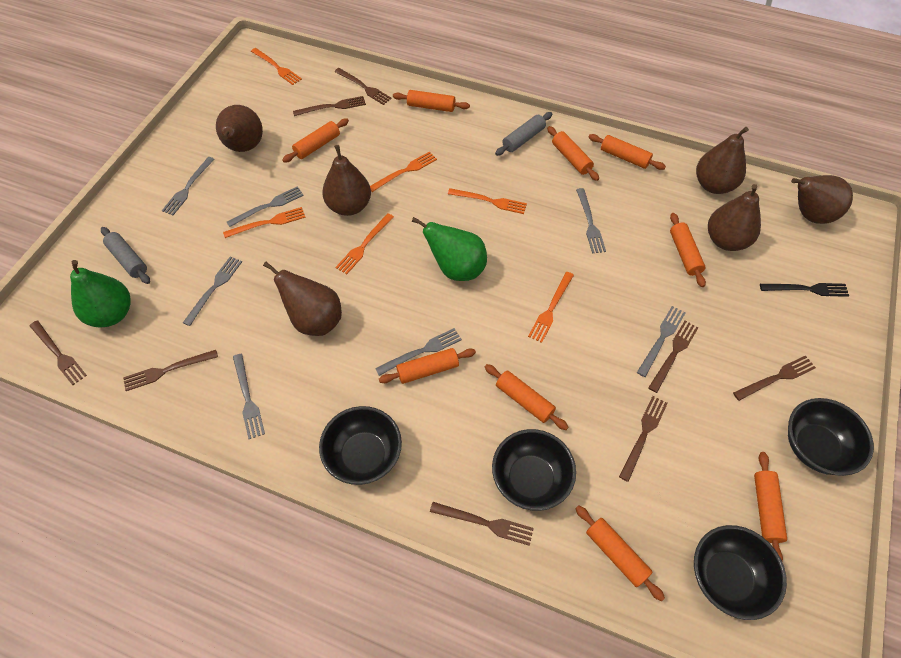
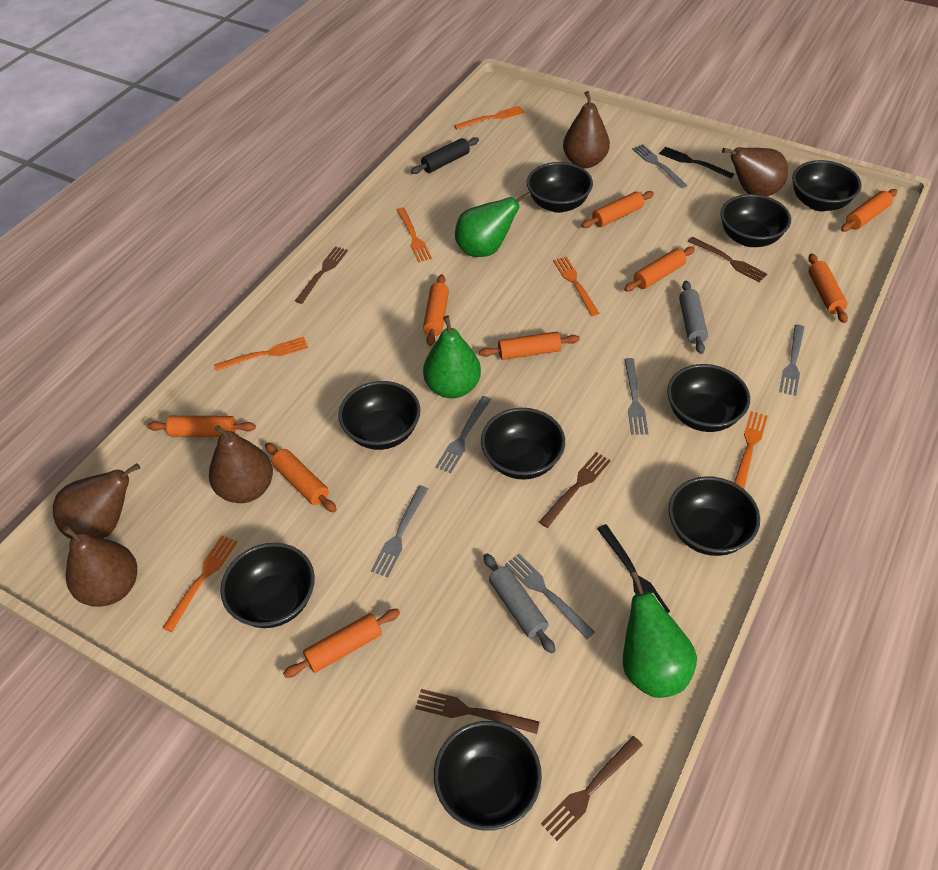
black bowl: [319,406,402,485] [492,429,576,511] [694,525,787,620] [788,398,874,476] = 4 -> [220,543,315,628] [338,381,420,450] [434,721,542,831] [481,408,565,480] [527,162,593,213] [667,364,750,432] [668,476,760,556] [721,194,791,247] [792,160,862,211] = 9
black fork: [760,283,849,297] = 1 -> [597,524,670,613] [659,147,734,179] = 2
black rolling pin: none = 0 -> [411,137,479,174] = 1
brown fork: [30,320,87,385] [123,350,218,391] [293,96,366,116] [334,68,392,105] [430,502,534,546] [619,396,668,482] [648,321,699,393] [733,355,816,401] = 8 -> [295,246,348,304] [415,689,539,734] [539,452,611,528] [541,736,643,841] [688,237,767,282] = 5
brown pear: [216,105,263,152] [263,262,342,336] [322,145,371,216] [696,127,749,194] [708,184,761,251] [791,175,853,224] = 6 -> [53,463,140,539] [63,526,137,607] [209,425,273,503] [563,91,610,168] [722,147,788,196] = 5
green pear: [70,260,131,327] [411,217,487,281] = 2 -> [423,316,481,398] [455,192,531,257] [623,572,697,698] = 3
grey fork: [162,157,215,215] [183,257,242,326] [227,186,304,227] [233,354,265,439] [375,328,462,376] [576,188,606,254] [637,306,685,377] = 7 -> [371,485,428,577] [435,396,491,474] [505,554,595,639] [624,358,648,435] [632,144,688,189] [779,325,804,396] = 6

